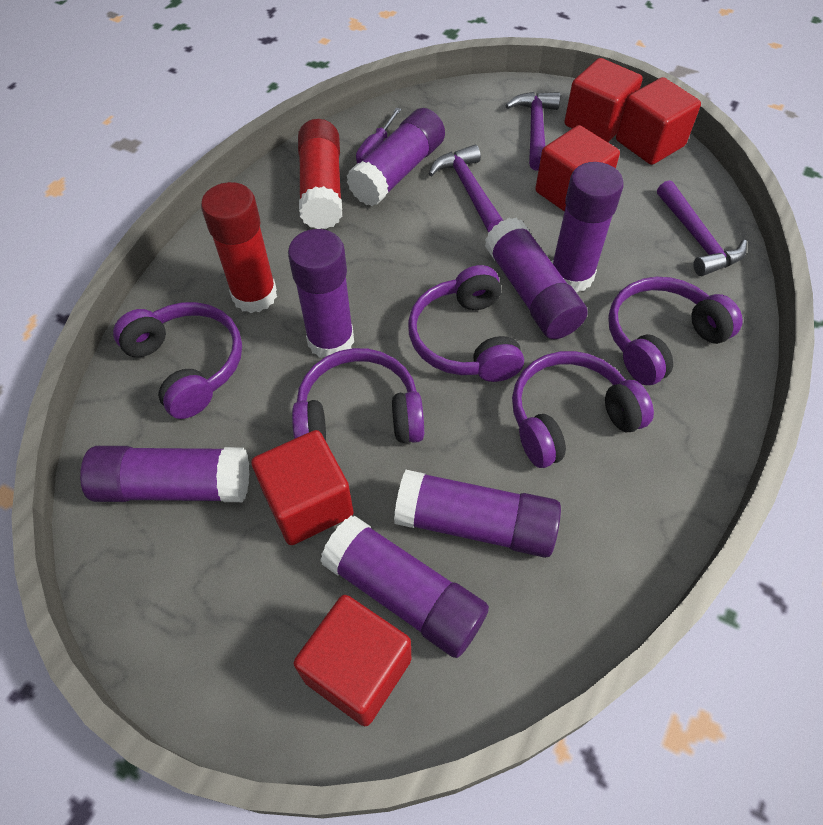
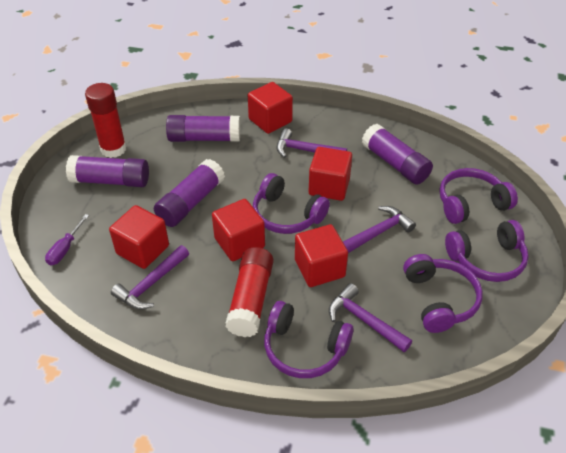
purple glue stick: [80,446,250,502] [288,229,354,358] [320,516,489,658] [347,108,445,206] [394,470,561,558] [485,218,588,339] [552,162,624,293] = 7 -> [66,155,149,187] [154,159,225,227] [166,115,240,142] [362,124,433,184] = 4
purple hammer: [429,145,504,232] [505,92,560,170] [657,180,747,276] = 3 -> [111,245,189,309] [276,128,347,158] [329,283,412,352] [343,206,416,253] = 4

